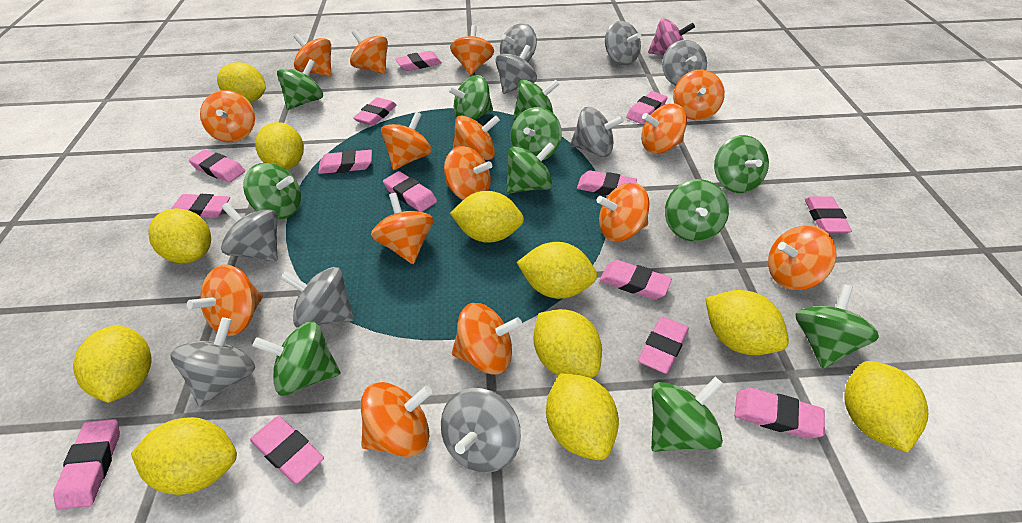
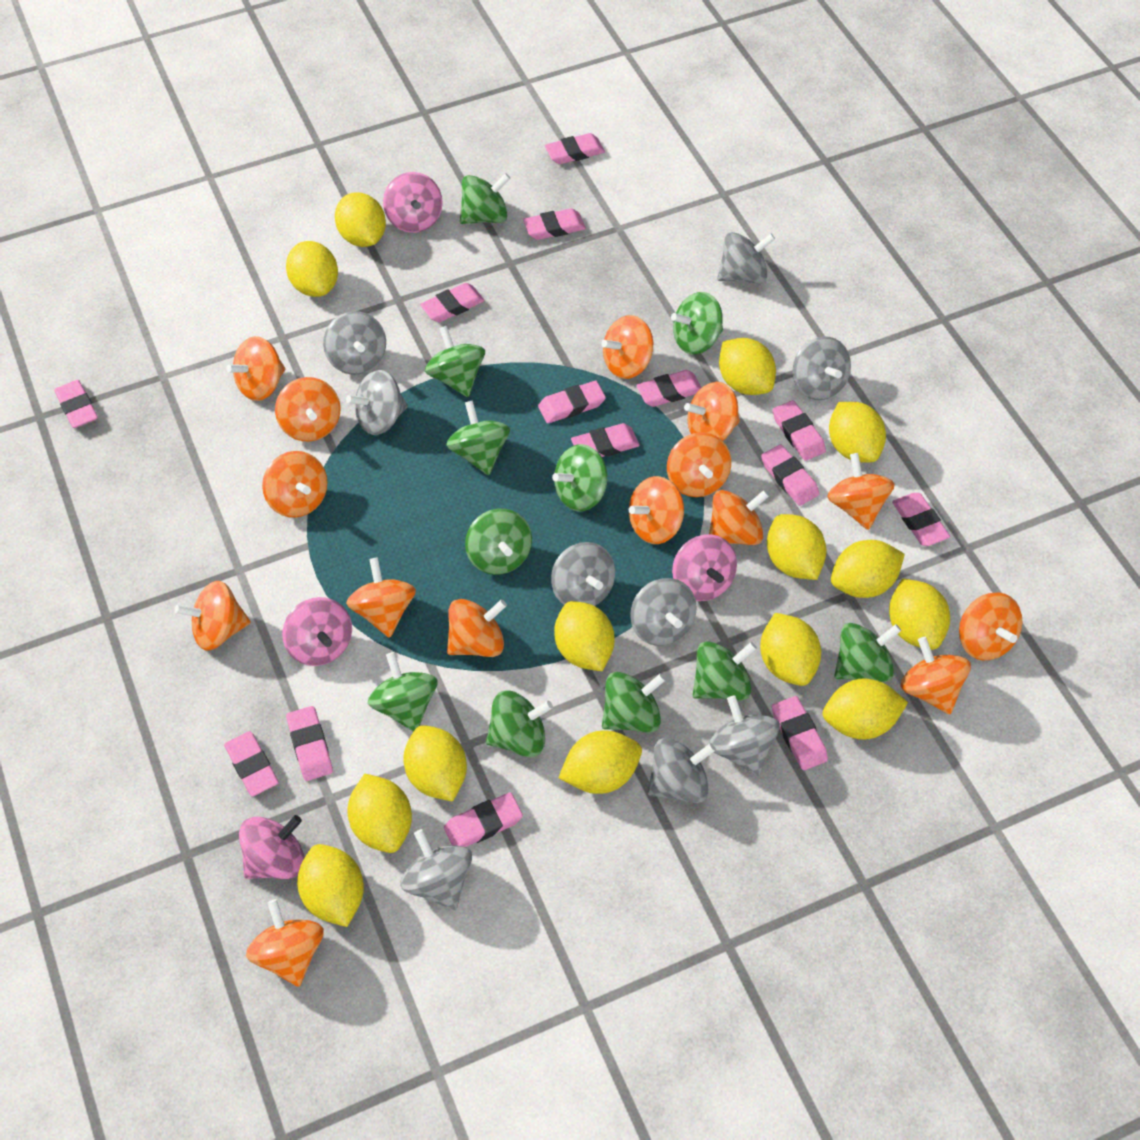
pink spinning top: [648,18,695,55] = 1 -> [239,815,305,879] [282,597,352,666] [383,172,443,233] [672,534,737,601] = 4
yellow lemon: [73,326,152,403] [131,417,237,495] [148,208,211,263] [217,62,266,103] [255,122,304,170] [450,191,524,243] [516,242,597,299] [534,309,602,378] [546,373,619,460] [705,290,789,355] [844,361,928,453] = 11 -> [286,241,338,297] [297,844,364,927] [335,192,386,247] [347,774,412,853] [403,725,467,801] [554,601,615,671] [559,731,642,794] [719,338,776,395] [760,613,821,686] [767,514,827,580] [823,678,908,740] [829,402,886,463] [831,540,905,598] [889,578,950,650] = 14

